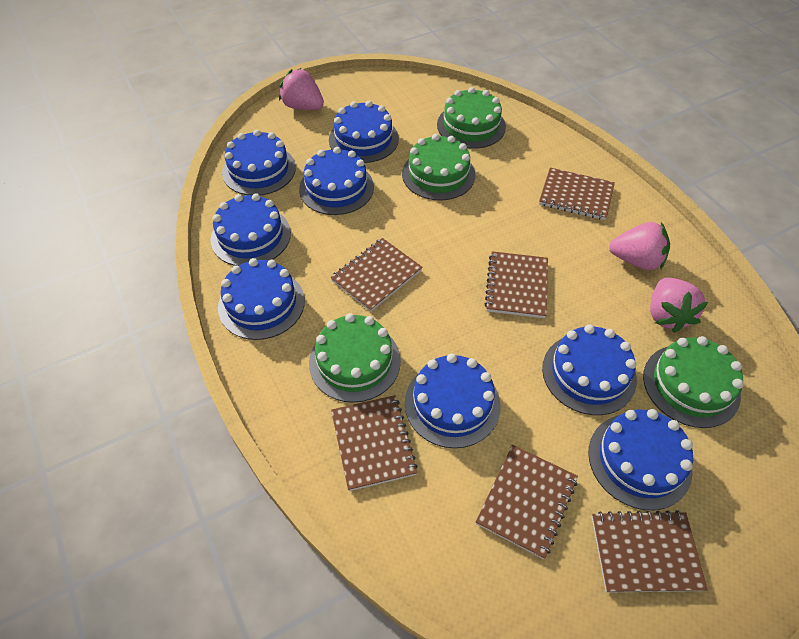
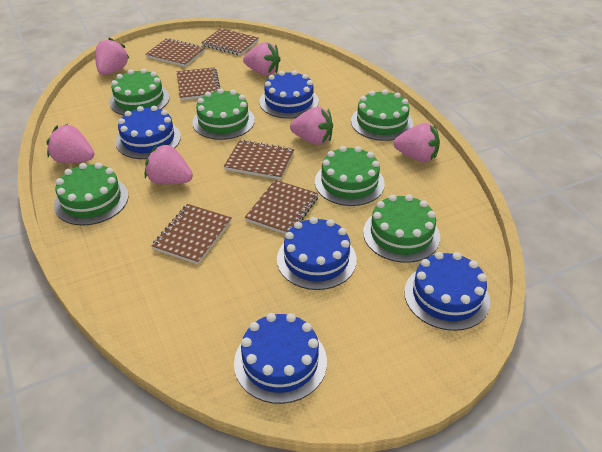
blue cake: [211,193,291,266] [218,258,305,340] [222,129,296,195] [299,147,374,215] [329,101,399,163] [405,353,500,448] [542,324,637,415] [588,409,693,510] = 8 -> [115,106,181,159] [234,313,327,404] [260,70,319,119] [277,217,357,290] [404,252,490,331] = 5
green cake: [309,313,401,403] [402,134,475,200] [437,87,506,149] [643,336,744,428] = 4 -> [54,162,129,226] [109,69,170,116] [192,88,255,140] [315,146,385,206] [351,89,413,141] [363,194,440,263] = 6
pink strawberry: [279,68,324,110] [609,222,670,270] [650,277,708,333] = 3 -> [46,124,94,163] [95,38,129,75] [145,144,193,185] [243,42,281,75] [290,107,333,145] [394,123,440,162] = 6

